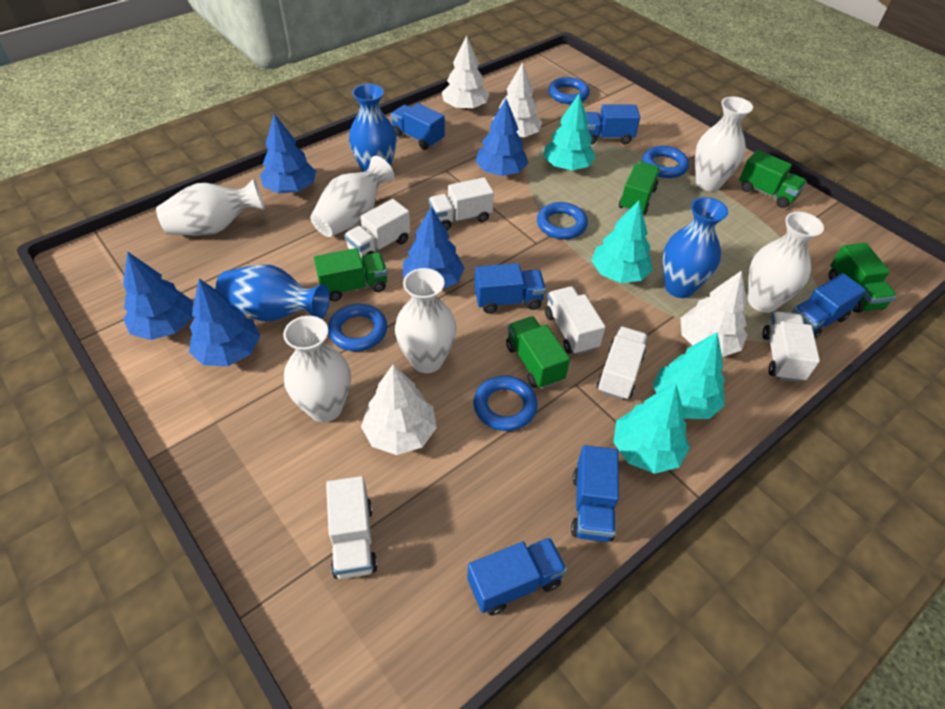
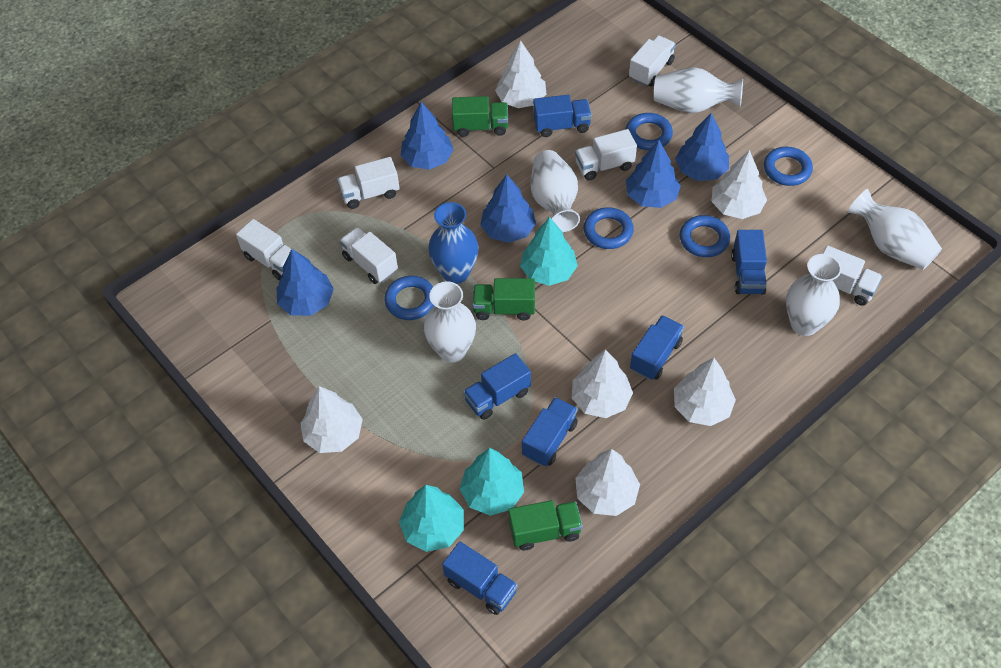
blue vase: [216,264,330,322] [349,84,397,172] [663,197,728,298] = 3 -> [428,202,478,284] = 1
green truck: [314,248,387,301] [506,316,570,389] [619,162,660,215] [739,150,807,208] [829,243,897,313] = 5 -> [452,96,508,137] [472,278,535,321] [508,500,583,550] = 3
turquoise tree: [544,93,596,170] [591,200,653,283] [613,384,690,474] [653,332,725,419] = 4 -> [399,485,464,552] [460,448,524,516] [520,217,578,286] = 3
white tree: [361,365,437,455] [442,35,489,110] [493,62,542,137] [680,270,747,357] = 4 -> [300,386,363,453] [495,41,546,108] [572,350,633,418] [575,449,640,516] [674,358,736,426] [711,150,767,219] = 6
white vase: [156,179,265,235] [283,316,351,422] [310,156,394,237] [395,268,457,373] [695,97,753,191] [748,212,824,313] = 6 -> [424,281,476,362] [530,150,580,232] [654,67,743,113] [786,254,842,336] [847,189,942,270] = 5

